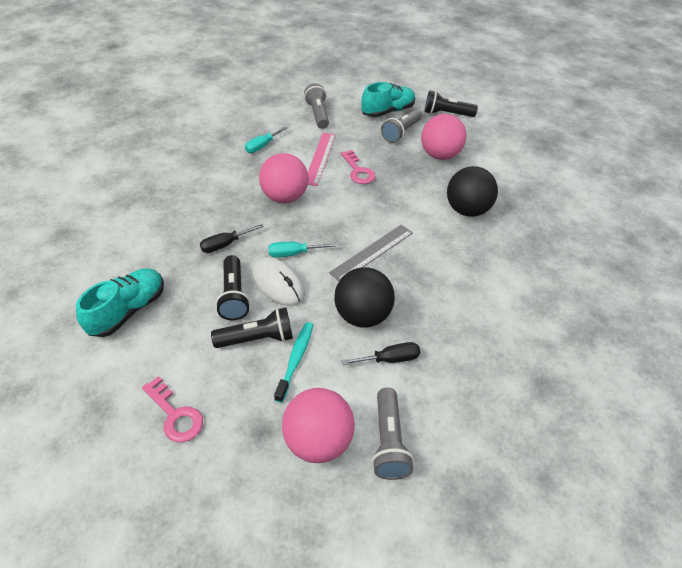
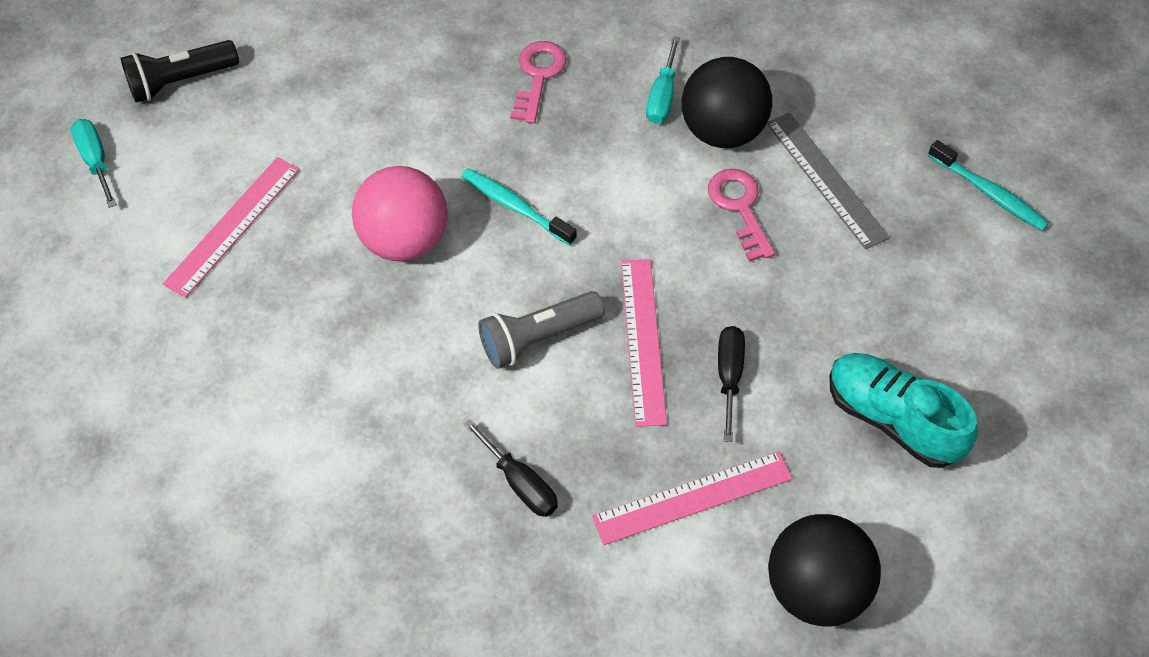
black flashlight: [211,307,293,348] [216,255,250,320] [425,91,478,117] = 3 -> [121,40,239,102] = 1
grey flashlight: [304,83,329,129] [372,388,414,480] [381,109,422,143] = 3 -> [478,291,605,369] = 1
pink ball: [259,153,308,203] [282,388,355,463] [421,114,467,160] = 3 -> [352,166,448,261] = 1
pink ruler: [308,133,336,186] = 1 -> [163,157,300,298] [592,451,793,545] [621,259,667,427] = 3
turquoise shoe: [76,269,164,337] [361,82,415,117] = 2 -> [829,353,978,468] = 1
turquoise toothbrush: [274,322,313,403] = 1 -> [461,168,577,245] [928,140,1049,231] = 2
white mouse: [252,257,305,306] = 1 -> none = 0

